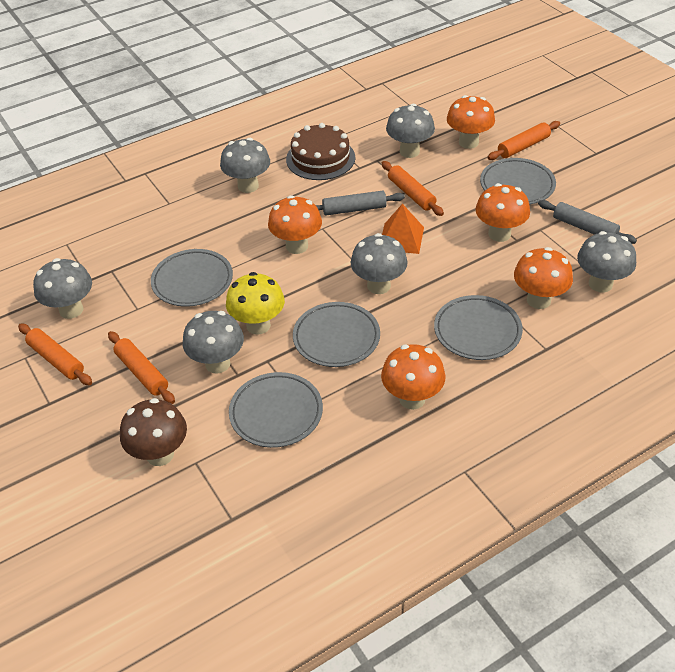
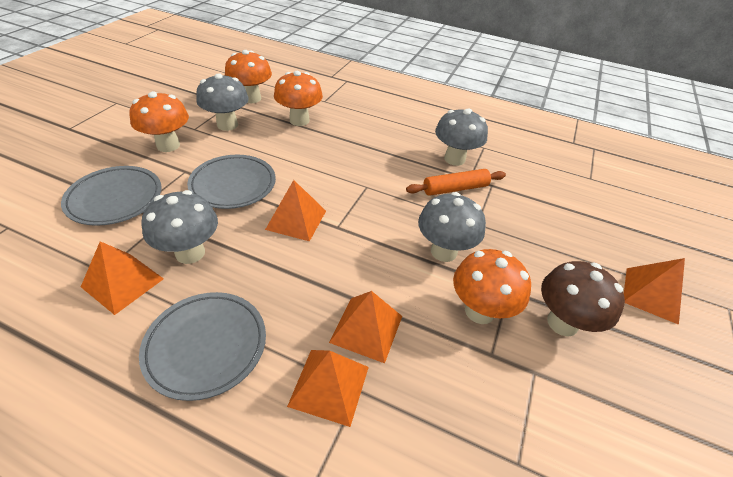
brown cake: [286,123,355,180] = 1 -> none = 0
grey mushroom: [33,258,92,319] [183,311,244,374] [220,138,270,193] [351,233,408,294] [386,104,435,158] [577,231,636,292] = 6 -> [141,190,218,264] [196,74,249,131] [418,192,486,262] [435,108,488,166] = 4
grey plate: [151,249,233,307] [229,372,323,448] [293,302,380,367] [434,295,523,360] [480,158,556,205] = 5 -> [61,166,161,226] [139,292,266,401] [187,155,276,209] = 3
grey rolling pin: [316,191,405,215] [538,200,637,244] = 2 -> none = 0
orange mushroom: [268,195,322,254] [381,344,446,410] [447,95,495,149] [475,183,530,242] [514,247,573,309] = 5 -> [129,91,189,152] [225,50,272,103] [274,71,323,126] [453,249,531,324] = 4
orange pyramid: [382,204,424,254] = 1 -> [81,241,164,315] [265,180,326,242] [287,350,369,427] [329,291,402,363] [624,258,685,325] = 5
orange rolling pin: [18,324,92,385] [108,331,175,404] [382,161,444,216] [488,121,560,160] = 4 -> [406,169,506,196] = 1
yellow mushroom: [226,272,285,335] = 1 -> none = 0

